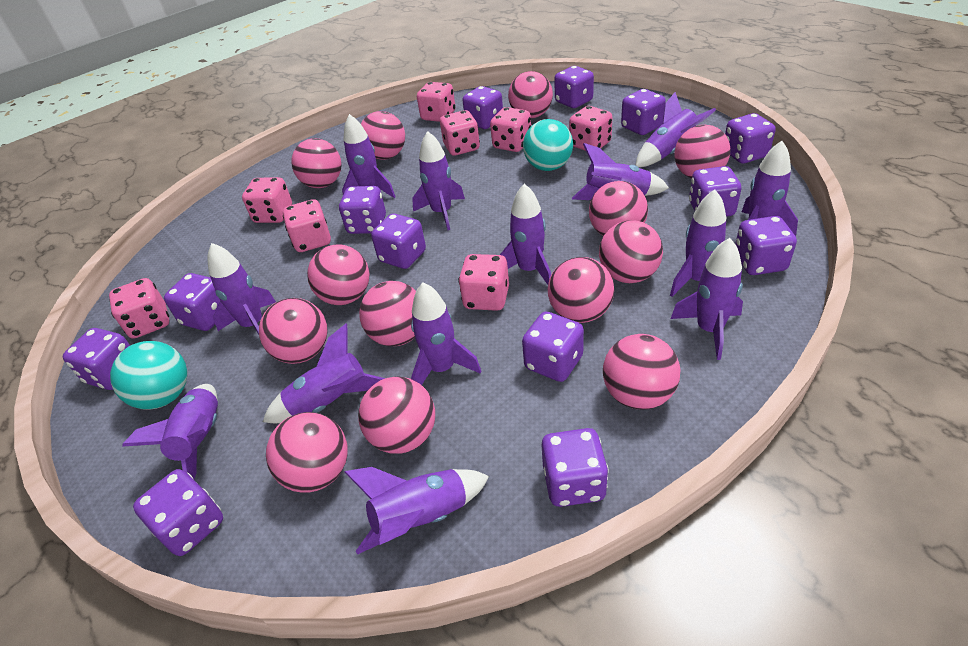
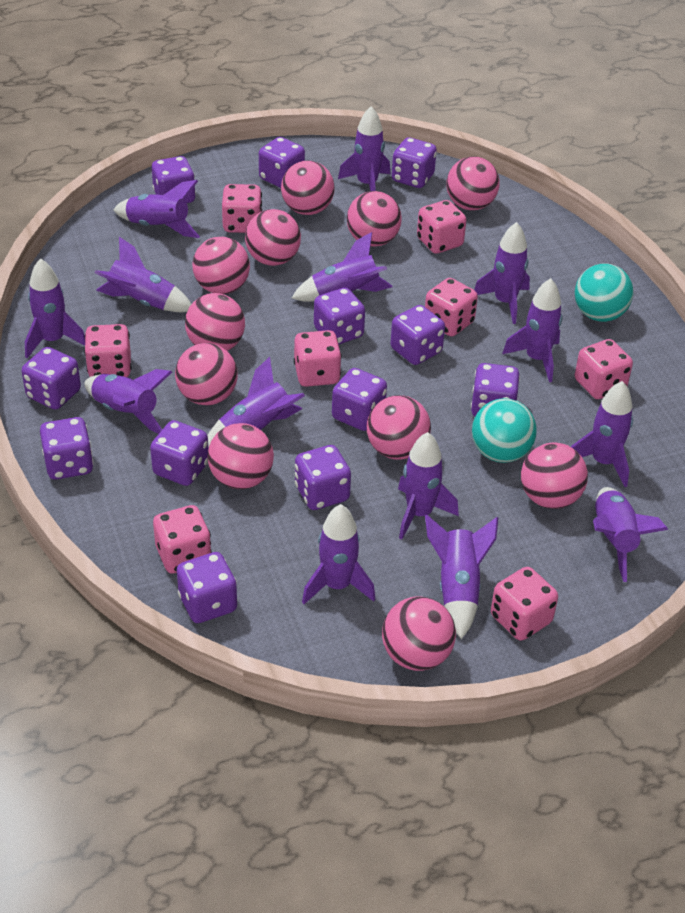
pink ball: [259,298,328,364] [266,412,348,493] [291,138,342,188] [307,244,370,305] [358,376,435,454] [359,281,416,346] [361,111,405,160] [508,71,553,118] [548,257,614,323] [589,181,648,236] [599,220,663,283] [603,334,680,410] [674,125,731,178] = 13 -> [175,343,238,405] [185,293,245,351] [192,237,250,294] [207,423,274,489] [245,209,301,266] [281,160,335,215] [347,191,402,247] [367,395,431,460] [382,596,456,671] [446,156,499,210] [521,443,588,509] = 11
purple dice: [63,328,130,390] [133,469,223,556] [164,273,220,331] [339,186,386,234] [371,214,426,269] [462,86,503,129] [522,312,584,382] [542,428,609,507] [554,66,594,108] [621,89,666,135] [689,166,741,217] [725,113,776,164] [735,216,797,275] = 13 -> [22,347,81,410] [40,417,94,480] [150,420,208,486] [152,156,196,203] [177,552,237,623] [259,137,305,188] [295,445,351,510] [314,288,365,345] [332,368,387,431] [391,305,445,365] [392,137,437,188] [471,363,520,417] = 12
purple rocket: [122,384,218,479] [208,243,276,334] [263,323,385,423] [342,114,396,198] [344,467,489,555] [411,282,481,385] [412,131,465,230] [500,184,551,285] [572,143,669,200] [636,92,716,167] [670,189,726,297] [671,238,743,360] [742,141,798,236] = 13 -> [25,258,85,358] [84,369,172,434] [95,237,191,312] [113,180,200,238] [207,357,305,449] [292,232,392,302] [302,504,375,604] [338,106,390,191] [398,432,459,539] [425,515,498,639] [474,222,530,324] [502,278,562,382] [571,381,633,487] [593,487,668,582] = 14

